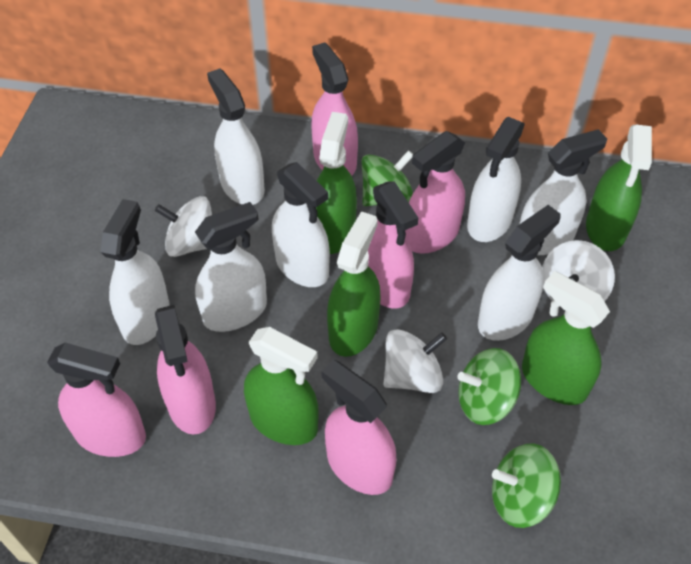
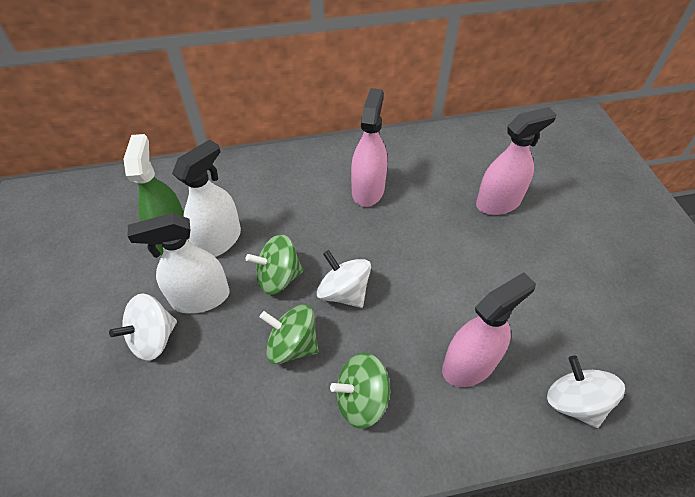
green spray bottle: [244,327,318,445] [316,112,357,254] [327,211,380,357] [522,271,610,405] [586,125,652,251] = 5 -> [124,134,188,256] = 1
pink spray bottle: [47,343,146,457] [155,305,216,434] [311,42,358,176] [321,360,397,495] [368,181,418,308] [405,131,465,254] = 6 -> [351,88,387,207] [442,272,536,387] [476,107,557,215] = 3
white spray bottle: [101,199,170,345] [195,202,267,332] [207,69,265,205] [272,162,330,287] [467,117,525,242] [478,205,560,341] [519,129,607,255] = 7 -> [128,213,229,314] [172,139,241,257] = 2

